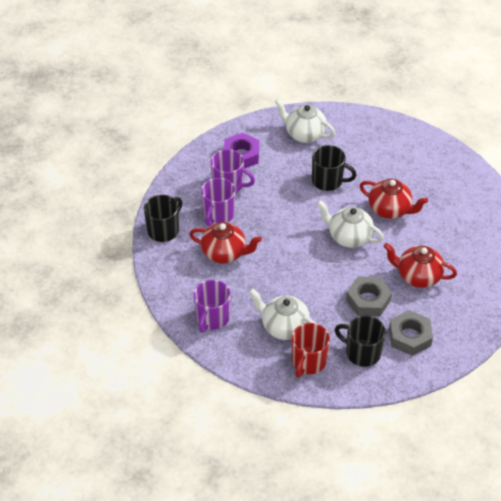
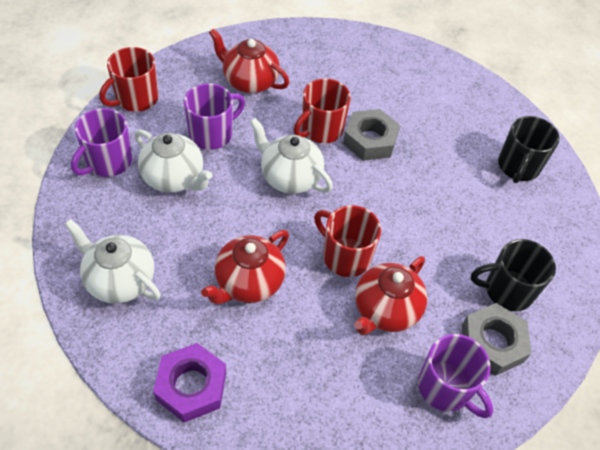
black mug: [144,195,182,242] [312,145,356,191] [335,315,386,367] = 3 -> [471,239,556,311] [498,116,560,183] = 2
red mug: [292,323,330,377] = 1 -> [99,47,158,112] [294,79,351,143] [314,205,381,277] = 3

